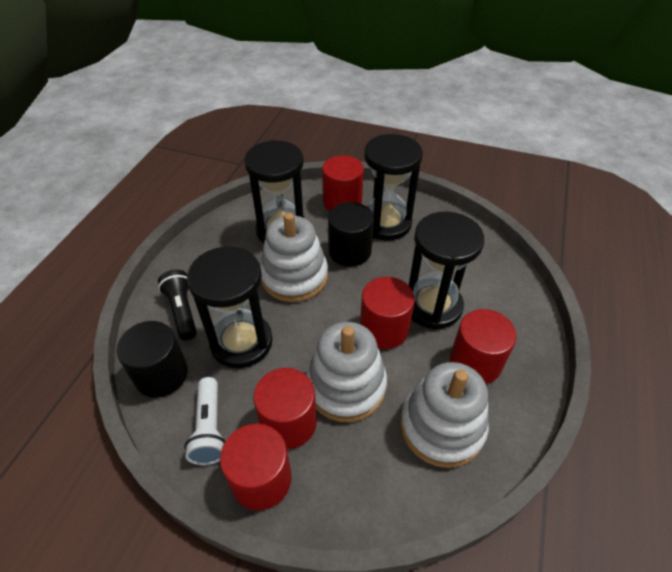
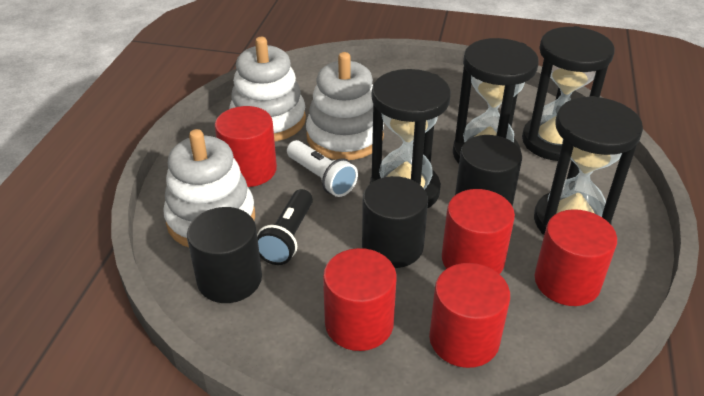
black cylinder: [116,321,188,398] [328,202,374,267] = 2 -> [187,207,262,303] [362,176,428,268] [455,135,522,207] = 3

